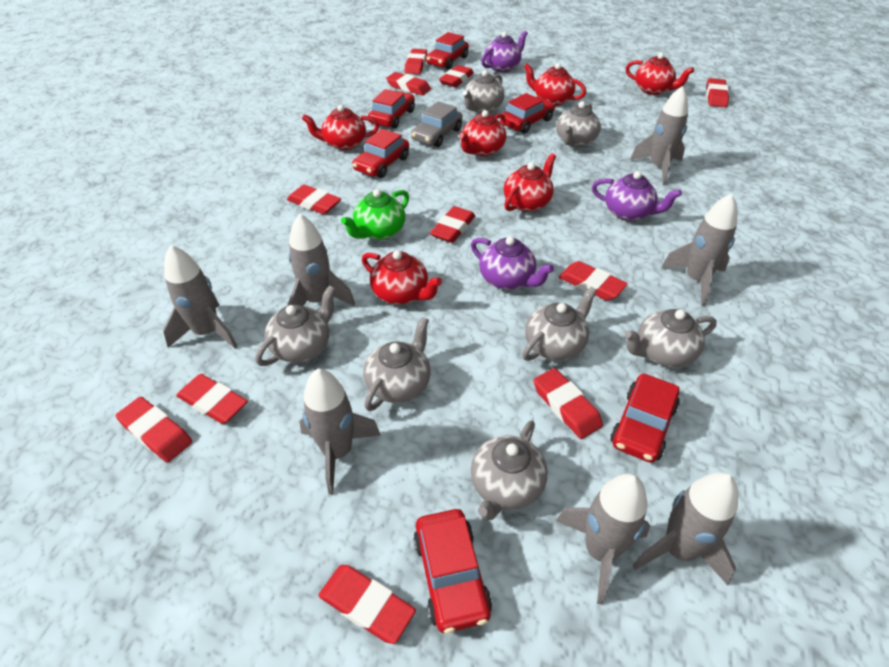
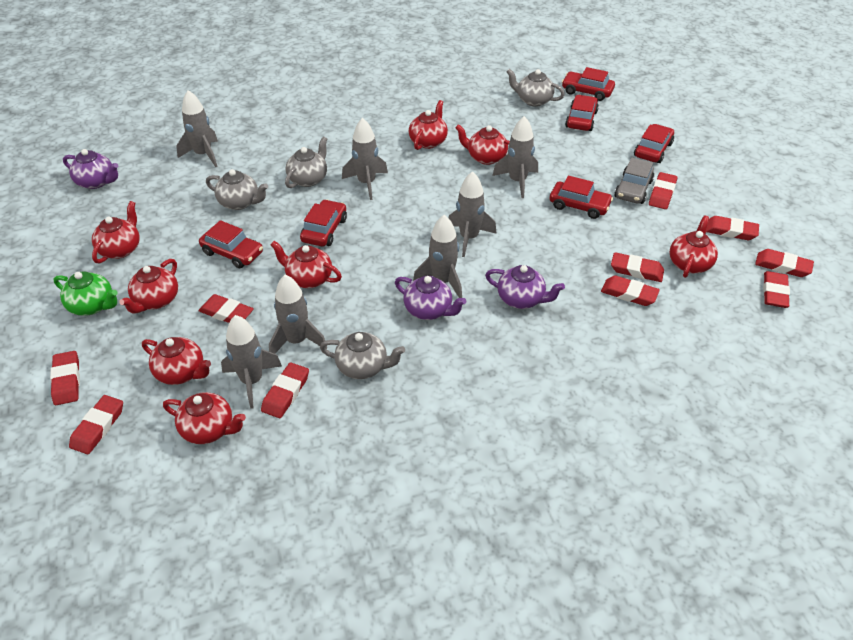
grey teapot: [256,285,336,366] [363,317,431,411] [463,70,504,113] [471,420,548,521] [522,287,597,361] [556,101,601,147] [625,309,717,367] = 7 -> [206,169,268,210] [285,137,327,188] [320,332,405,379] [507,69,565,107] = 4
red eraser: [116,397,192,462] [176,374,248,424] [287,185,341,214] [318,565,416,644] [386,72,431,95] [405,49,427,74] [430,206,475,243] [439,65,474,88] [533,368,603,439] [559,261,628,301] [706,78,729,107] = 11 -> [50,351,80,405] [69,395,123,455] [199,294,254,323] [261,363,309,418] [601,275,660,306] [611,252,664,282] [649,172,677,209] [706,216,759,240] [755,249,814,277] [763,271,790,308] = 10
red teapot: [302,104,379,150] [362,250,442,304] [459,110,506,156] [504,153,556,212] [524,63,586,106] [626,53,694,95] = 6 -> [92,201,140,263] [119,259,178,314] [142,337,211,385] [163,392,246,444] [270,241,342,288] [409,100,448,150] [455,124,510,165] [670,215,718,278] = 8

